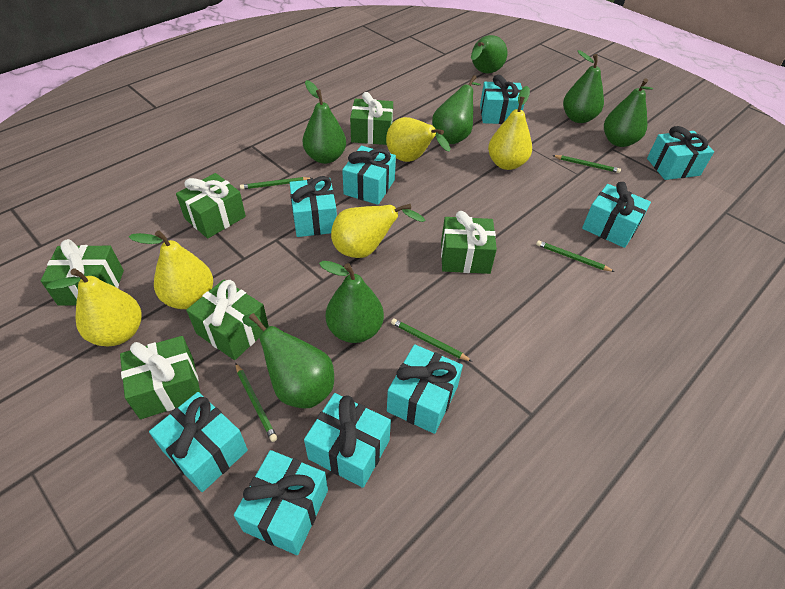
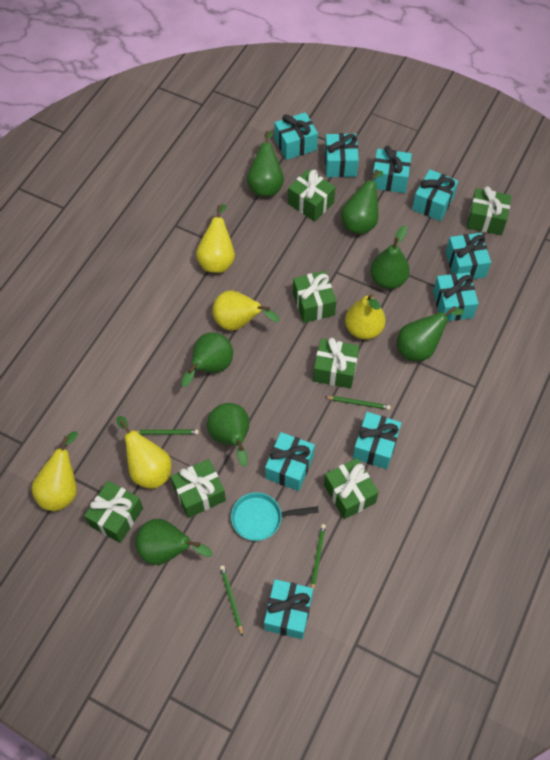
green gift: [40,239,124,306] [120,336,201,419] [176,173,246,239] [186,280,269,360] [350,92,393,145] [441,211,497,274] = 6 -> [84,481,143,543] [171,459,226,518] [288,169,335,222] [293,271,336,323] [313,338,359,389] [324,458,379,519] [466,186,511,235] = 7
green pencil: [235,363,277,442] [240,177,313,190] [391,319,473,362] [536,240,615,272] [552,155,621,173] = 5 -> [136,430,199,435] [220,565,243,636] [311,524,326,591] [325,396,391,410] = 4
turquoise pan: none = 0 -> [231,492,319,541] = 1

